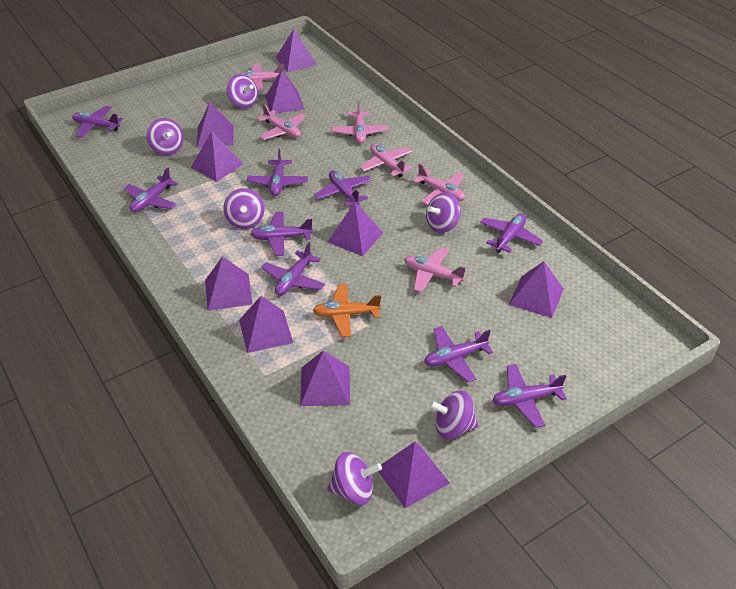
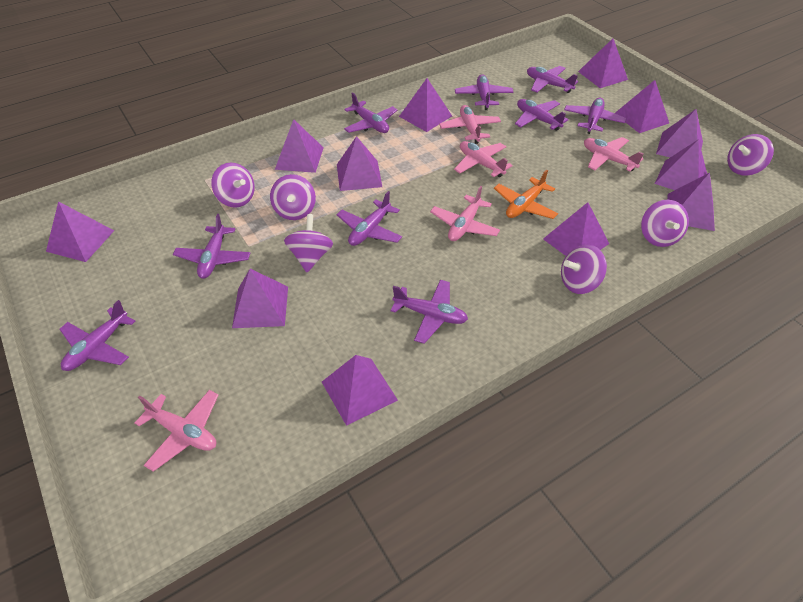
pink plane: [239,63,284,92] [257,104,306,140] [331,101,388,144] [360,144,413,177] [404,247,467,293] [413,163,465,205] = 6 -> [135,390,219,472] [430,186,500,241] [439,105,501,144] [454,141,513,177] [584,137,644,172] = 5
purple pyramid: [191,131,243,182] [197,102,233,148] [205,256,253,311] [239,296,293,353] [265,70,305,114] [276,29,317,72] [300,351,350,406] [328,202,383,256] [378,442,450,508] [509,261,564,318] = 10 -> [46,201,114,262] [232,269,288,328] [275,119,324,173] [322,355,398,426] [337,136,382,191] [399,78,452,132] [543,202,609,256] [578,39,628,88] [615,80,669,133] [655,139,707,190] [656,109,703,157] [668,173,715,231] = 12

